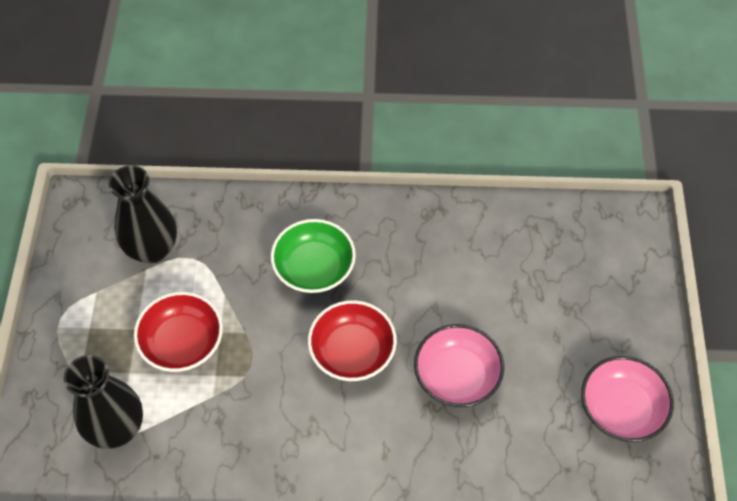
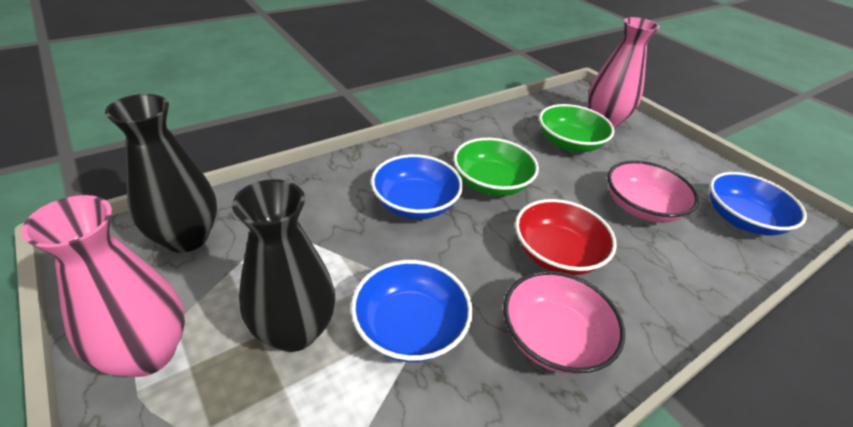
blue bowl: none = 0 -> [351,260,473,362] [371,154,463,219] [710,172,807,236] = 3
green bowl: [271,219,356,293] = 1 -> [453,138,539,196] [539,104,615,152] = 2
pink vase: none = 0 -> [21,195,185,377] [588,17,660,128] = 2
red bowl: [134,292,223,372] [308,300,397,381] = 2 -> [515,199,617,275] = 1

